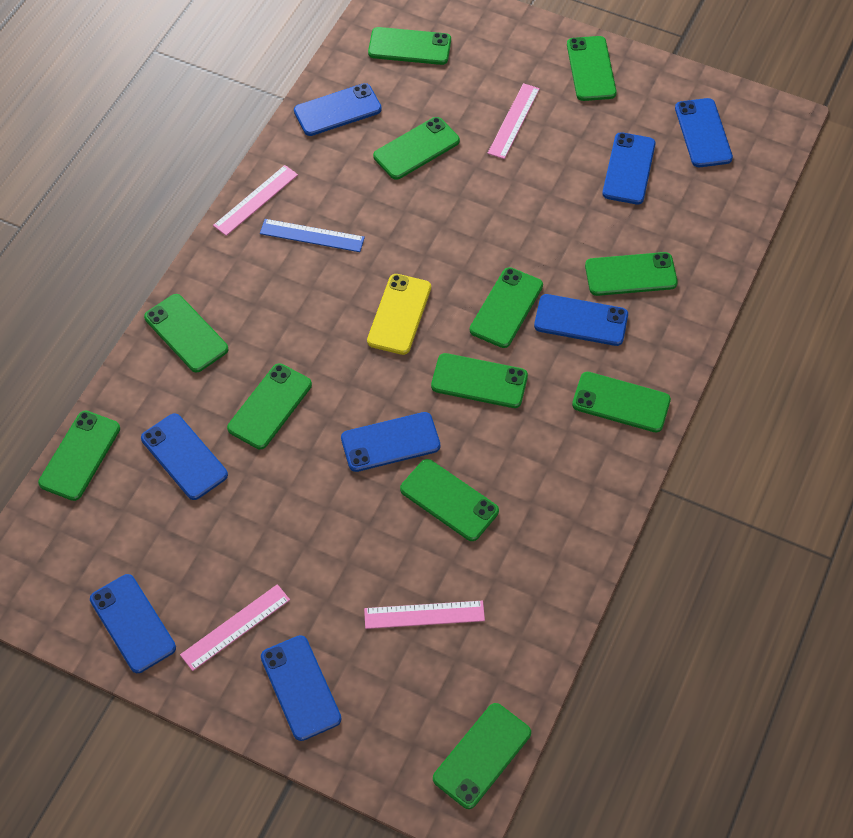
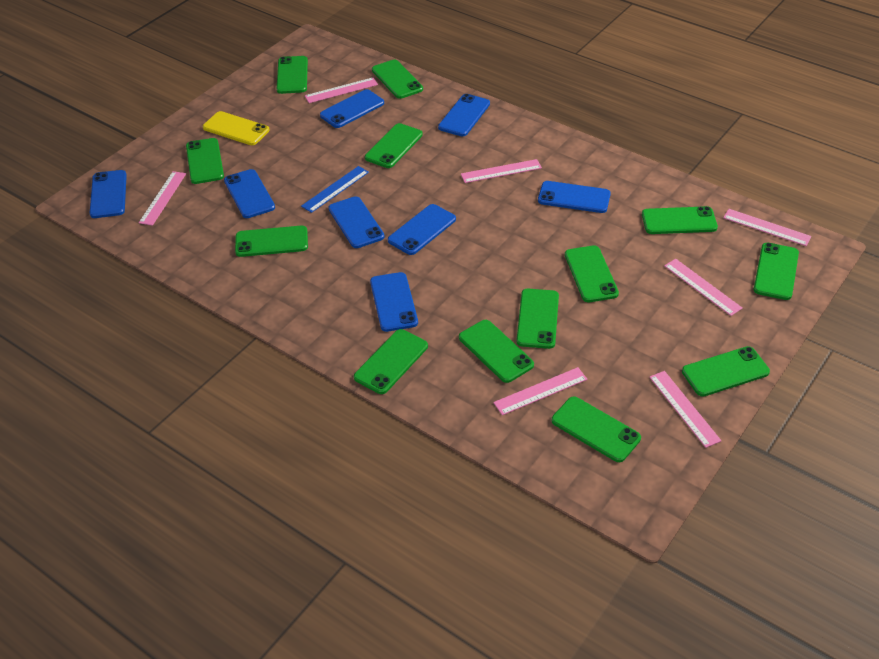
green phone: [38,411,120,501] [144,294,228,373] [227,363,312,449] [368,27,451,65] [373,117,460,180] [400,459,499,541] [431,353,528,408] [433,703,531,809] [470,267,543,348] [567,36,617,101] [572,372,671,433] [585,252,678,296] = 12 -> [186,138,224,184] [235,226,308,257] [277,56,308,94] [354,329,428,394] [365,123,423,168] [372,60,423,99] [459,320,534,383] [516,289,559,349] [552,397,641,462] [565,245,619,302] [642,206,718,234] [682,346,770,397] [754,243,799,300] = 13
pink ruler: [180,584,290,671] [213,165,298,236] [364,600,485,629] [487,83,540,159] = 4 -> [139,171,186,226] [305,78,378,103] [461,159,542,183] [494,367,587,415] [650,371,721,448] [664,259,743,316] [723,209,811,246] = 7

